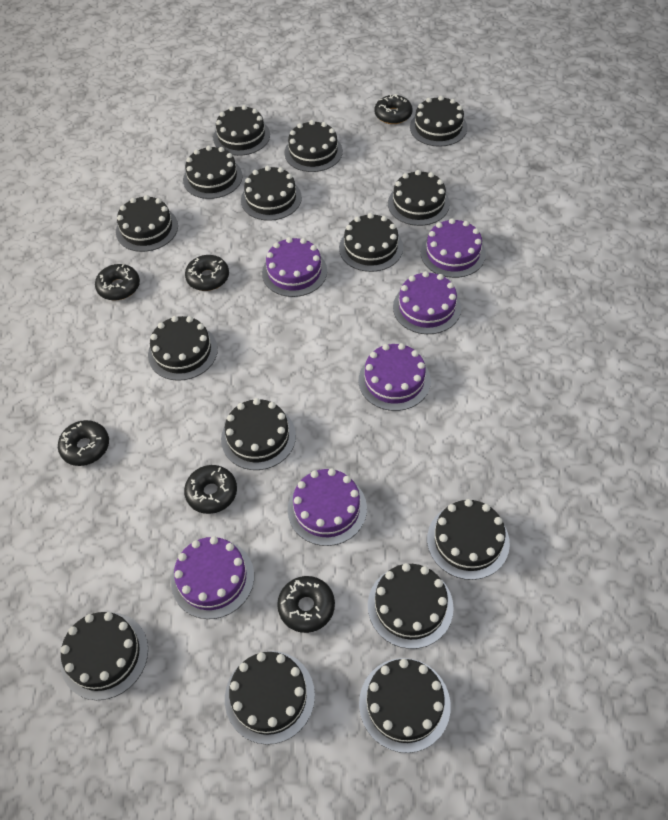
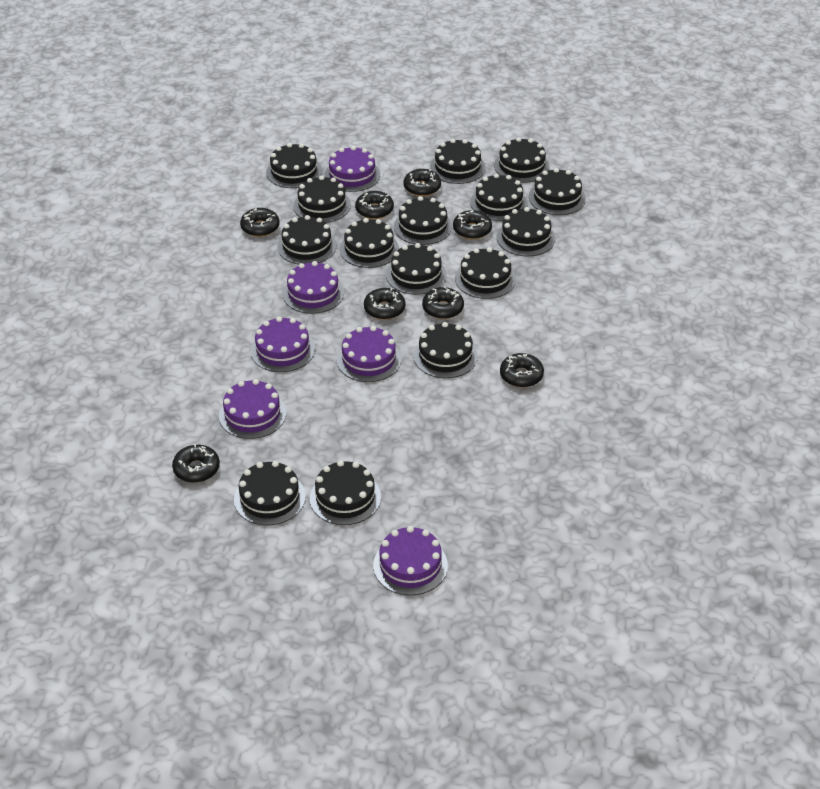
black donut: [58,420,109,466] [95,264,140,300] [184,465,237,514] [185,255,229,291] [277,576,335,633] [375,94,412,124] = 6 -> [172,444,220,483] [240,208,279,237] [355,191,394,219] [364,288,405,320] [404,169,441,196] [422,286,464,319] [453,210,492,239] [500,353,544,388] = 8

